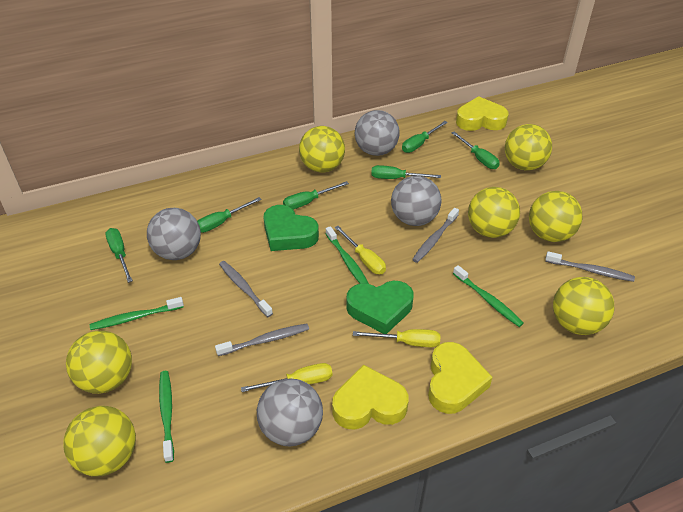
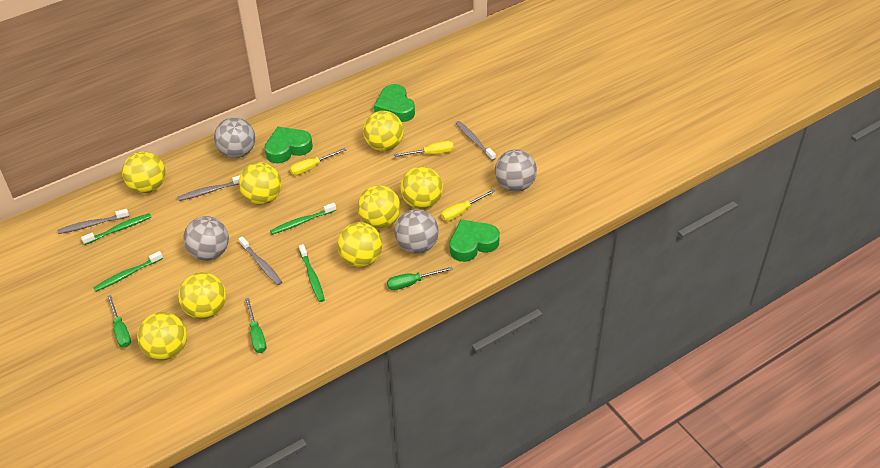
green heart: [263,205,319,251] [346,281,413,334] = 2 -> [264,127,313,164] [374,84,415,122] [450,220,500,262] = 3
green screwdriver: [105,228,133,283] [197,197,262,233] [283,181,349,210] [371,165,441,179] [402,121,448,153] [451,131,500,169] = 6 -> [107,295,131,348] [245,298,266,353] [387,267,453,290] = 3
yellow ball: [63,406,136,476] [66,331,132,394] [299,126,345,173] [468,187,520,238] [505,124,552,170] [529,191,582,242] [553,277,614,335] = 7 -> [122,151,165,193] [137,312,187,360] [178,272,226,319] [239,162,282,205] [337,222,382,267] [357,185,401,229] [363,111,404,151] [400,166,443,209] = 8
yellow heart: [332,365,409,430] [428,342,493,414] [456,96,509,131] = 3 -> none = 0

